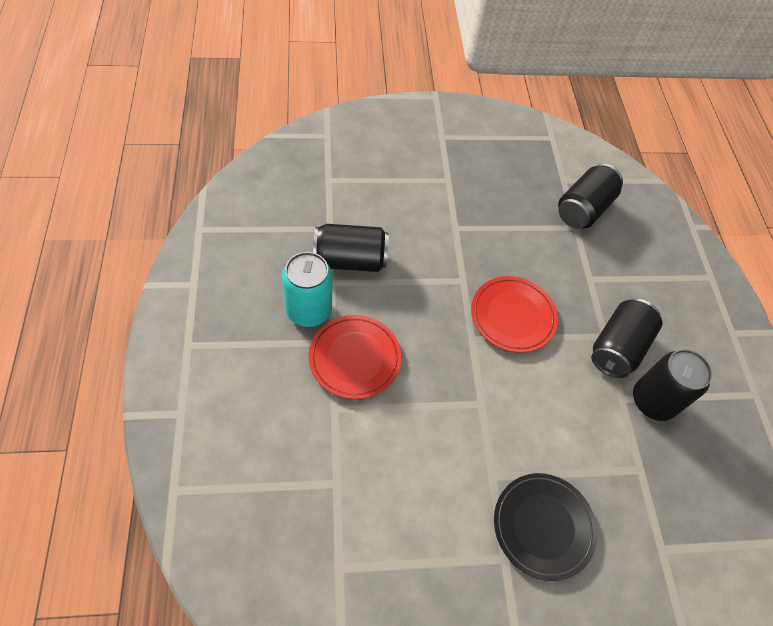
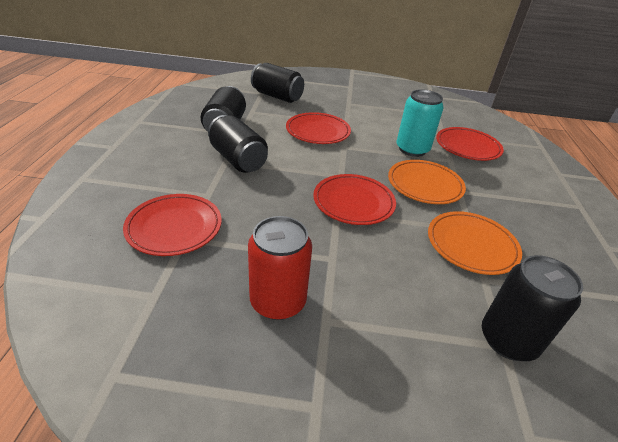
black plate: [494,473,597,581] = 1 -> none = 0
orange plate: none = 0 -> [388,160,466,204] [428,211,522,275] = 2
red can: none = 0 -> [248,216,312,320] = 1
red plate: [308,315,401,399] [471,276,558,353] = 2 -> [123,194,222,256] [286,112,351,144] [313,174,396,225] [436,127,504,161] = 4

